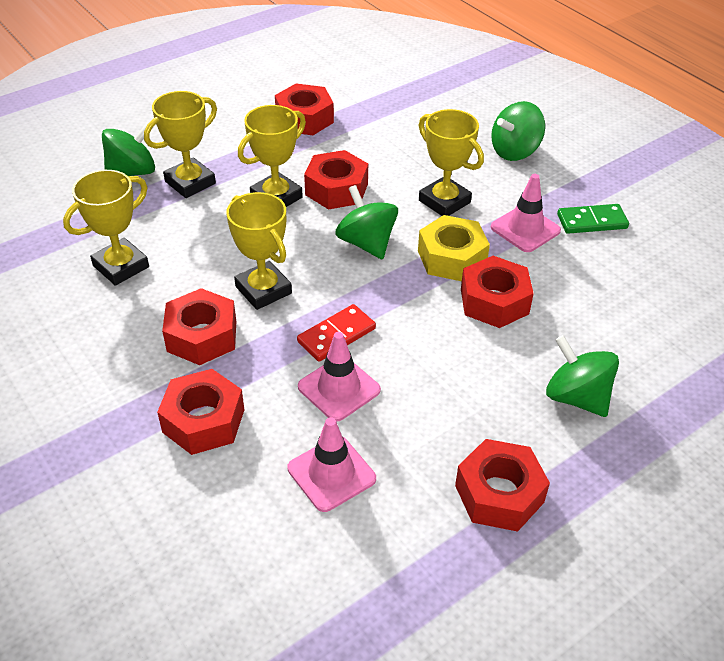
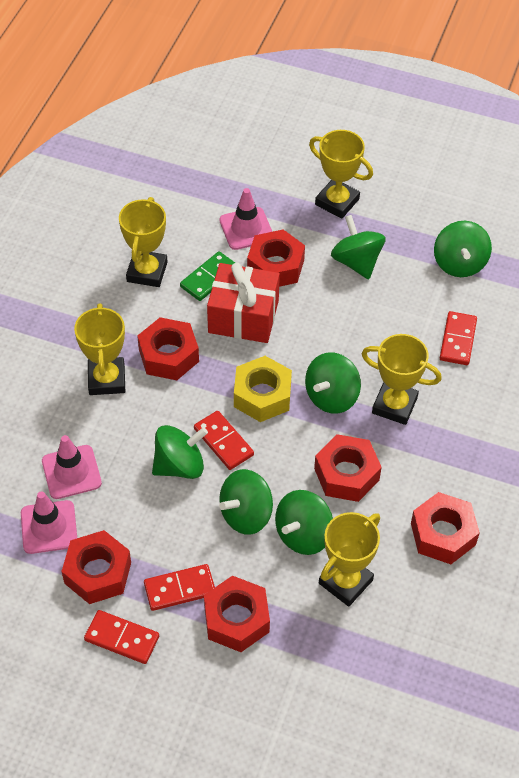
green spinning top: [102,122,155,176] [335,185,398,260] [491,101,545,161] [546,335,619,417] = 4 -> [152,425,208,479] [219,469,273,535] [275,490,333,555] [305,353,361,414] [331,215,386,279] [434,221,492,277] = 6
red domino: [297,304,376,362] = 1 -> [84,610,159,664] [144,564,215,611] [194,411,254,470] [440,311,477,365] = 4
red gift: none = 0 -> [207,263,280,343] = 1

